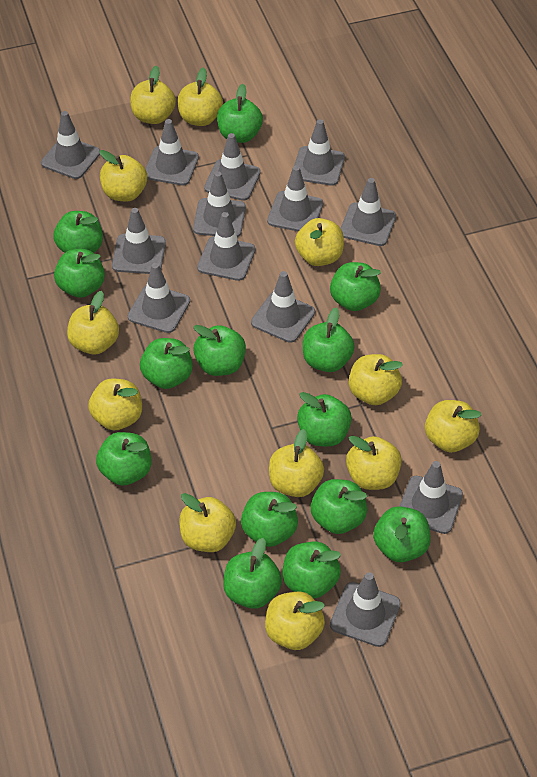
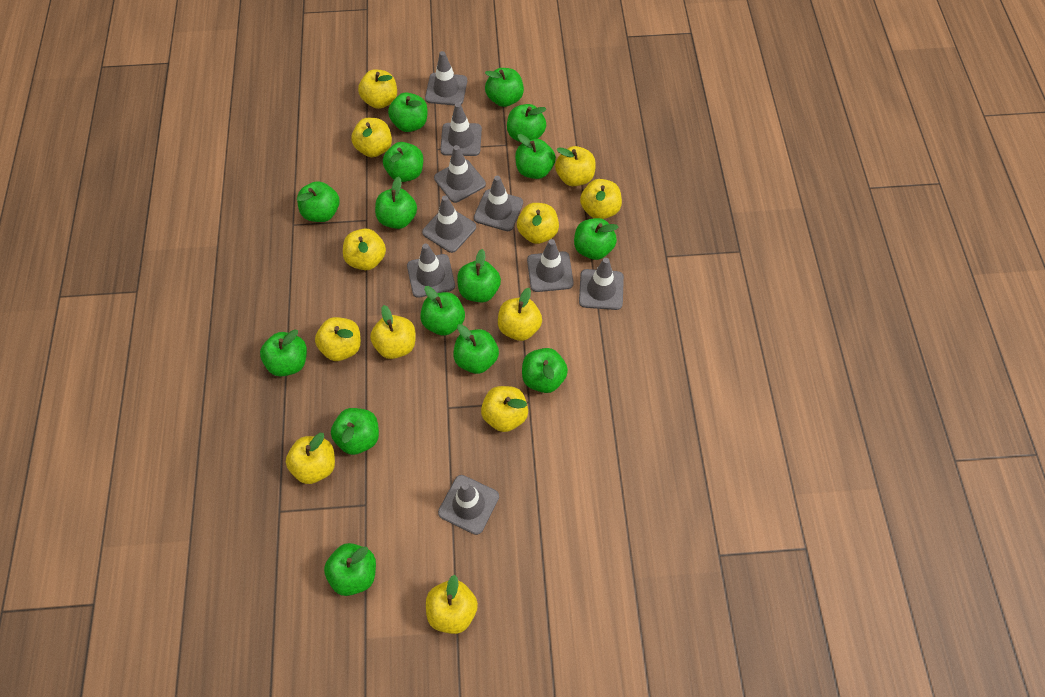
green apple: [54,211,103,253] [54,249,105,298] [96,432,151,486] [140,338,193,389] [193,325,246,376] [217,84,263,143] [223,538,282,609] [241,492,298,547] [283,542,341,598] [297,392,352,447] [303,308,355,372] [311,479,367,534] [330,262,381,311] [373,506,431,562] = 14 -> [260,329,307,377] [297,181,340,222] [324,543,376,596] [331,408,379,455] [375,177,417,229] [383,142,423,182] [388,92,428,132] [420,286,465,336] [453,324,499,374] [457,249,501,303] [485,68,524,107] [507,104,546,142] [515,134,556,179] [522,348,568,393] [574,218,618,260] = 15
grey traffic cone: [41,111,100,179] [112,208,166,274] [128,263,190,333] [145,119,199,186] [193,171,246,237] [197,212,255,281] [204,133,261,201] [251,271,315,343] [267,166,323,232] [294,119,345,186] [330,572,401,647] [340,178,396,246] [400,461,463,534] = 13 -> [407,243,455,298] [422,195,476,253] [425,51,467,106] [434,145,486,203] [438,475,499,535] [440,103,482,156] [474,176,523,231] [527,239,574,292] [579,258,624,310] = 9

